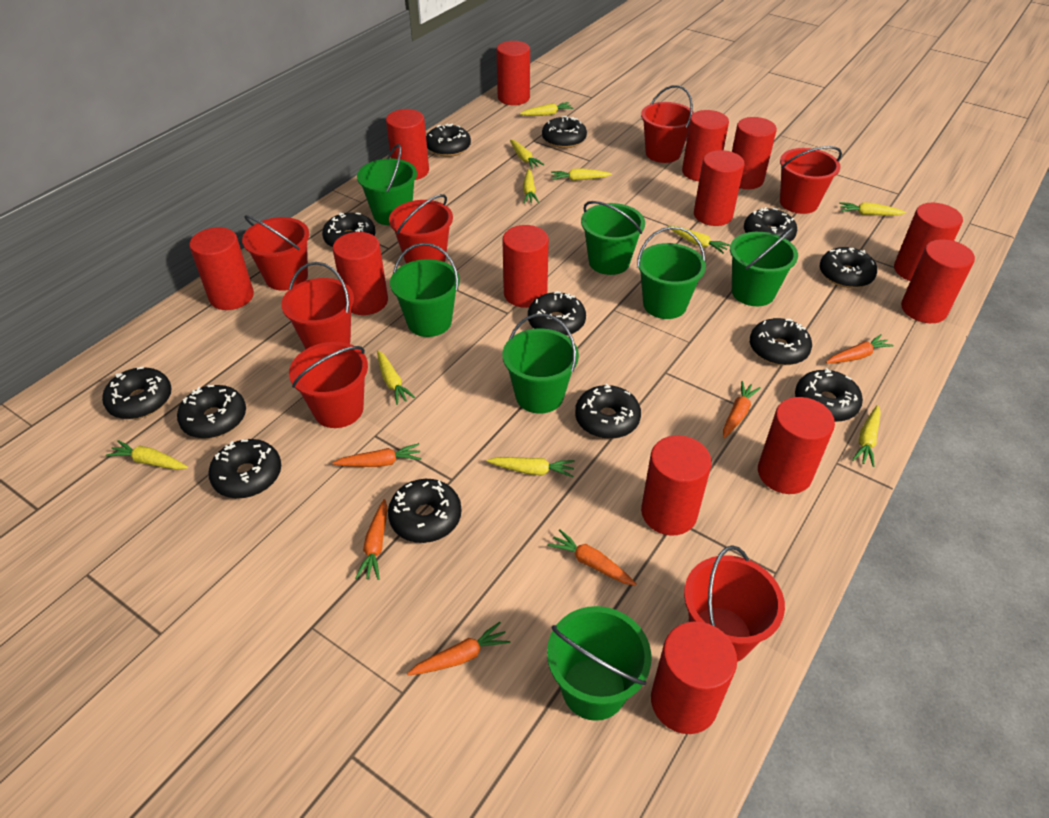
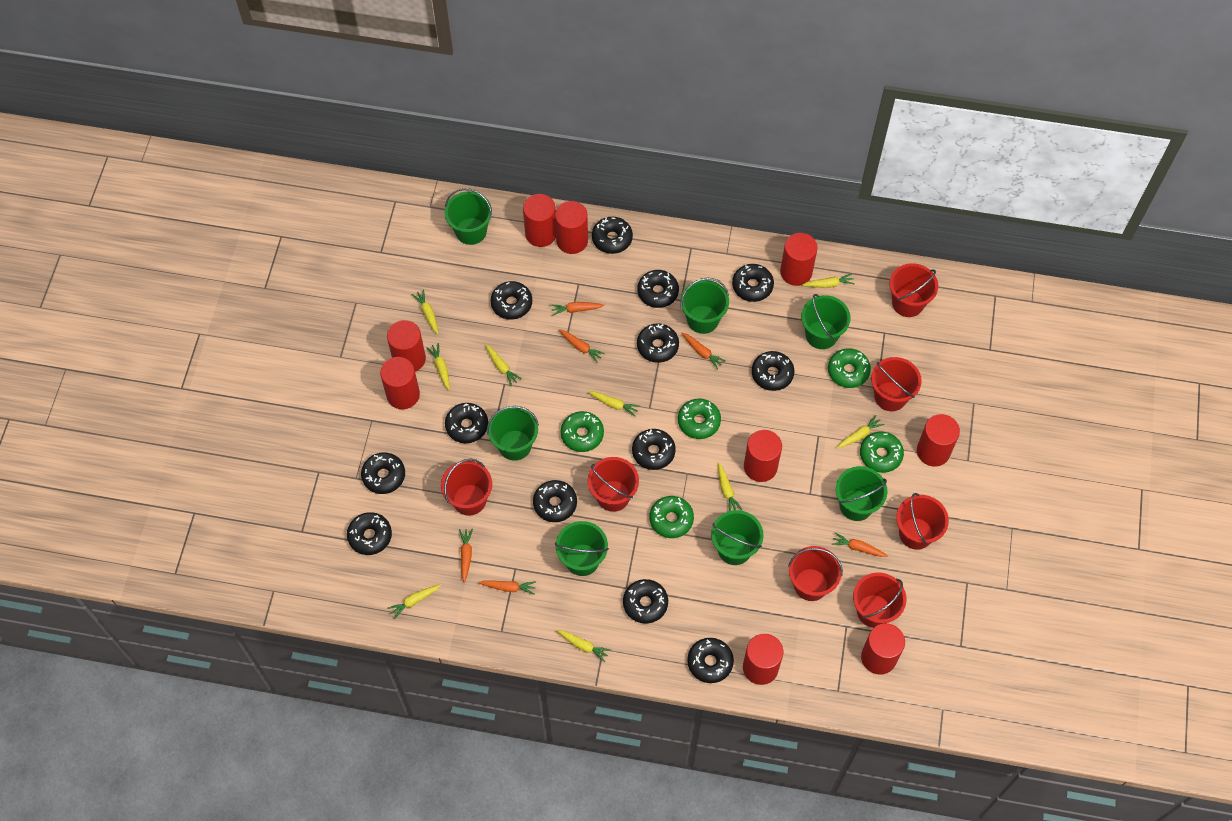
green donut: none = 0 -> [561,411,604,452] [650,496,694,538] [678,399,721,439] [828,348,871,388] [860,432,904,473] = 5
red cylinder: [189,227,254,310] [333,232,388,315] [386,109,429,180] [496,41,530,105] [502,225,549,308] [641,435,712,535] [651,621,737,734] [682,110,729,181] [694,150,745,226] [732,117,777,189] [758,397,835,494] [894,203,963,281] [901,239,975,323] = 13 -> [380,357,420,409] [387,320,426,372] [523,194,556,247] [555,201,588,254] [743,634,783,685] [744,430,782,482] [780,233,818,286] [861,623,905,675] [917,414,960,467] = 9
yellow carrot: [106,440,188,470] [377,351,415,405] [487,457,575,477] [510,140,544,169] [520,102,573,116] [523,169,539,203] [551,168,612,181] [668,226,730,254] [839,202,906,215] [852,405,881,467] = 10 -> [387,584,441,619] [412,289,438,334] [426,343,450,390] [485,344,522,386] [556,630,611,662] [588,391,640,417] [718,462,742,511] [802,273,855,288] [837,415,884,449] = 9

